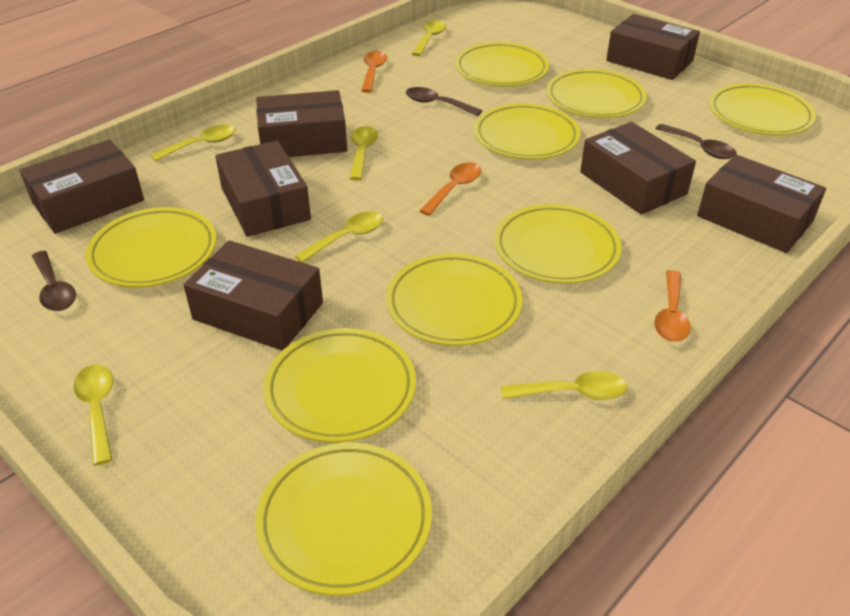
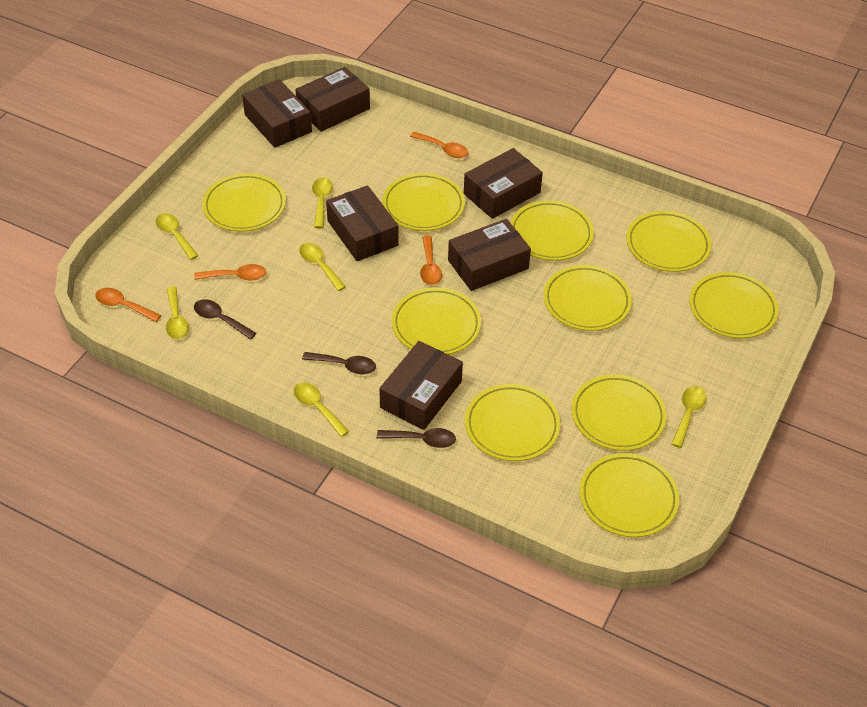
brown box: [20,140,144,234] [183,240,323,351] [215,140,311,237] [256,90,347,157] [580,122,696,215] [606,14,700,80] [697,155,826,253] = 7 -> [242,79,312,148] [295,67,370,132] [326,185,399,261] [379,341,463,430] [448,219,531,291] [464,148,543,219] = 6
orange spoon: [361,51,387,93] [419,162,481,216] [654,270,691,342] = 3 -> [95,288,161,322] [194,264,266,281] [410,132,468,158] [420,236,442,285] = 4
yellow plate: [85,207,217,287] [255,443,432,596] [263,328,416,443] [386,253,523,346] [455,42,549,86] [474,103,580,160] [494,204,622,284] [546,69,647,118] [709,83,816,135] = 9 -> [202,173,286,232] [382,173,465,231] [392,287,481,355] [465,384,560,461] [510,200,594,261] [544,265,632,331] [571,374,667,451] [579,453,679,537] [626,211,711,272] [690,272,779,338] = 10

